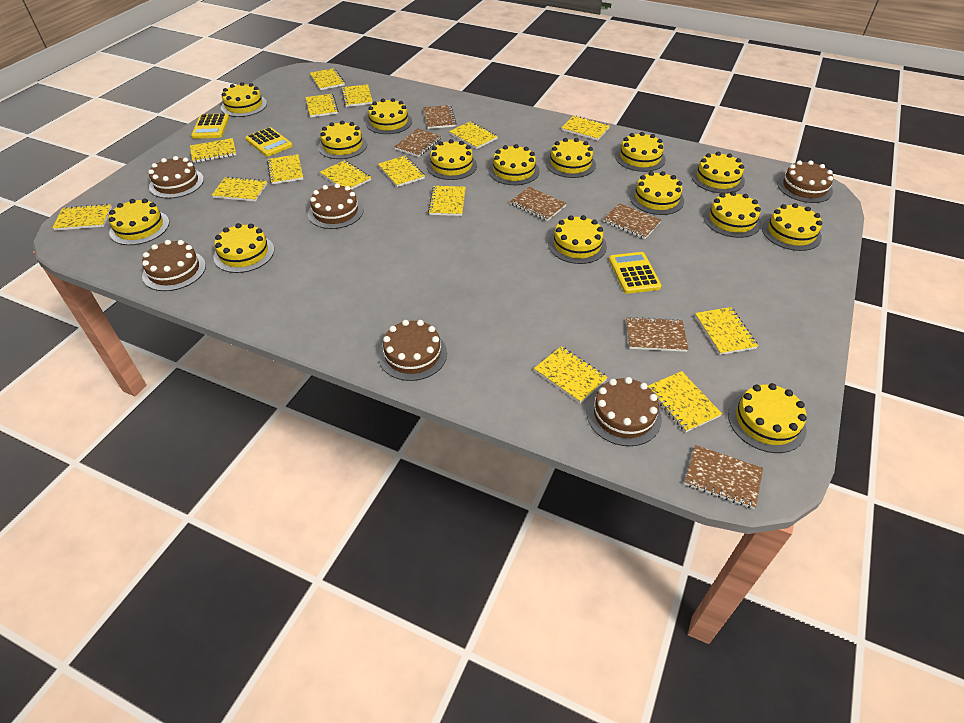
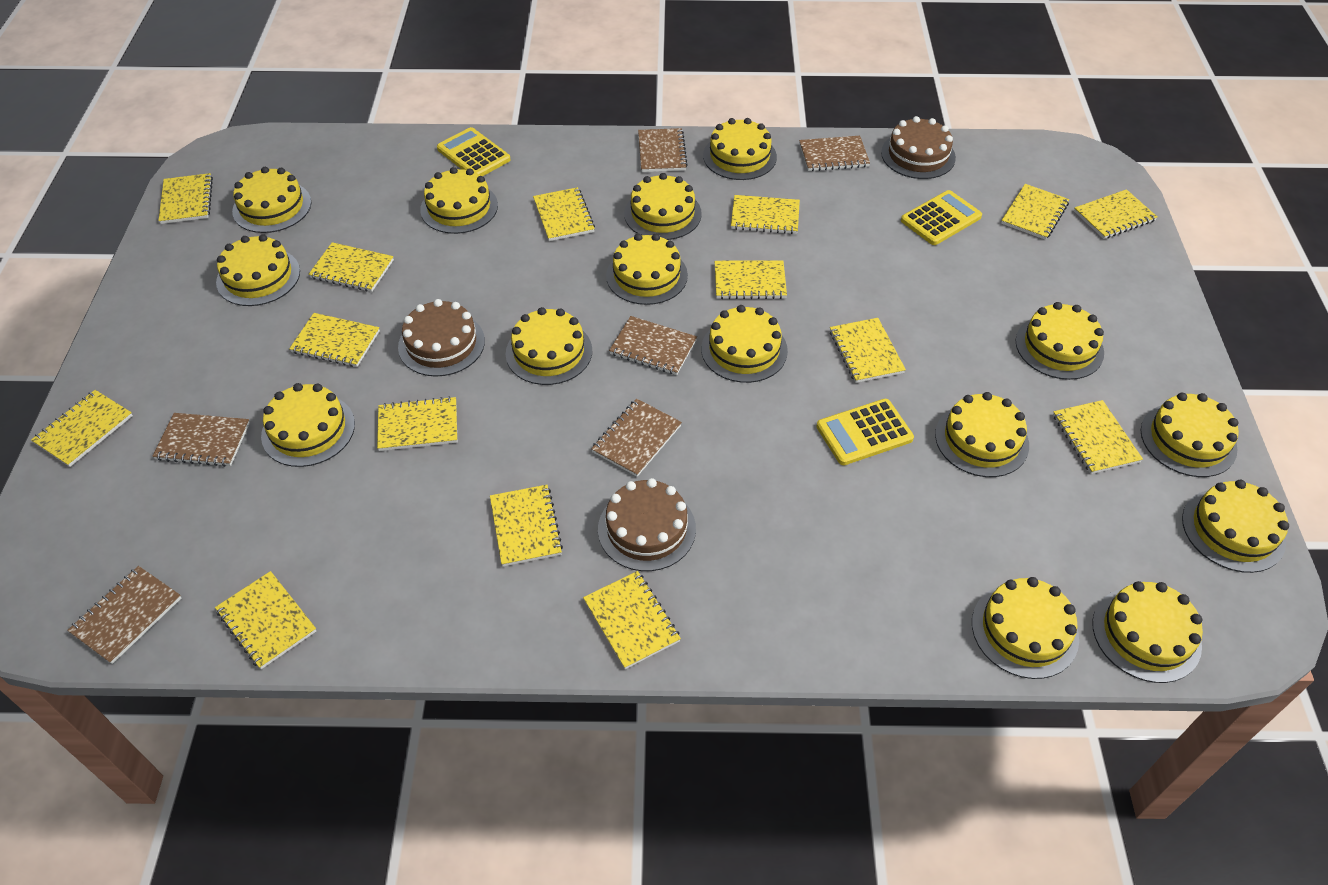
brown cake: [142,240,206,291] [148,156,204,199] [308,183,364,229] [378,320,447,381] [586,377,662,446] [777,160,833,203] = 6 -> [398,299,485,377] [598,478,696,571] [881,116,956,179] = 3

